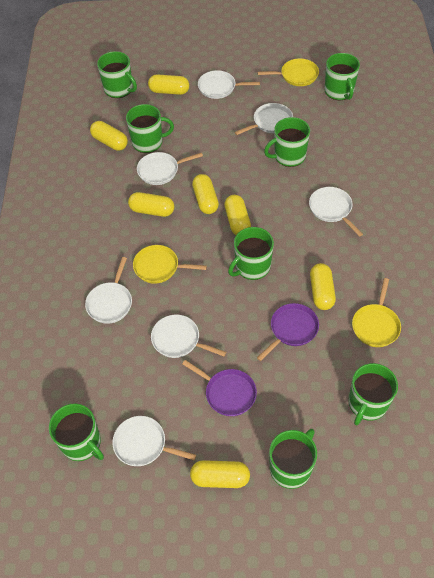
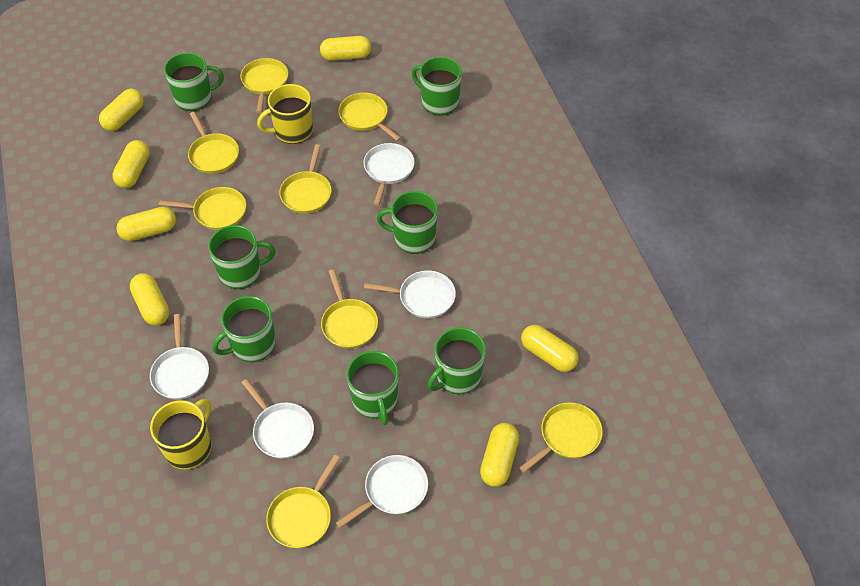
green mug: [49,403,104,461] [97,51,137,98] [126,104,174,153] [228,227,274,280] [264,117,310,167] [269,429,317,489] [324,53,360,100] [348,363,398,426] = 8 -> [164,52,224,111] [208,225,275,289] [212,296,276,362] [346,351,399,425] [377,191,438,254] [412,57,462,116] [427,327,486,394] = 7
purple pan: [182,360,257,416] [257,303,319,361] = 2 -> none = 0
white pan: [85,257,132,324] [112,416,196,466] [137,152,203,185] [151,315,226,358] [198,70,260,99] [235,103,293,135] [309,187,363,237] = 7 -> [150,314,209,400] [241,379,314,459] [336,455,428,528] [364,143,415,206] [364,270,456,318] = 5
yellow mug: none = 0 -> [150,399,212,470] [257,84,313,144] = 2
yellow pan: [133,245,207,284] [257,58,319,86] [352,278,401,347] = 3 -> [159,187,246,230] [188,112,239,174] [240,58,288,113] [266,455,340,548] [279,144,332,214] [321,269,378,349] [338,93,401,141] [519,402,603,473] = 8

